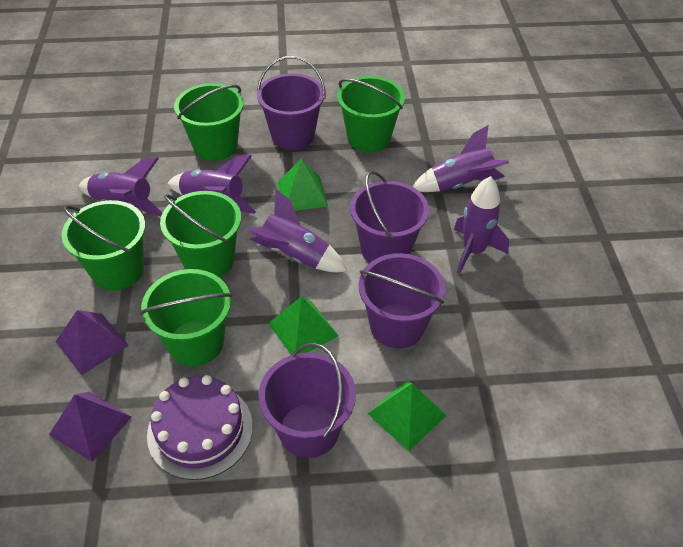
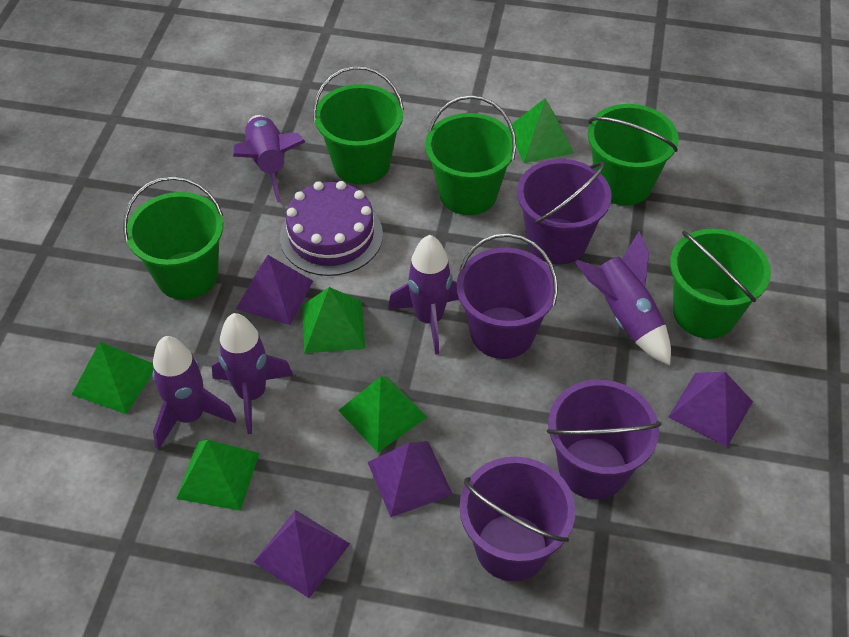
green pyramid: [268,296,339,354] [278,159,328,211] [368,381,447,451] = 3 -> [72,342,154,414] [176,440,260,511] [303,287,365,353] [338,376,427,453] [508,98,574,163] = 5
purple pyramid: [49,392,131,462] [55,310,129,375] = 2 -> [236,255,313,325] [254,510,350,598] [368,441,453,517] [669,372,753,447] = 4

